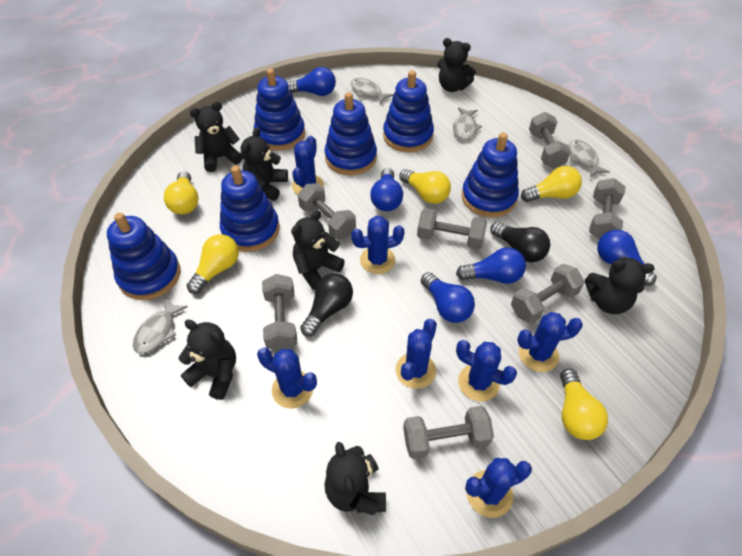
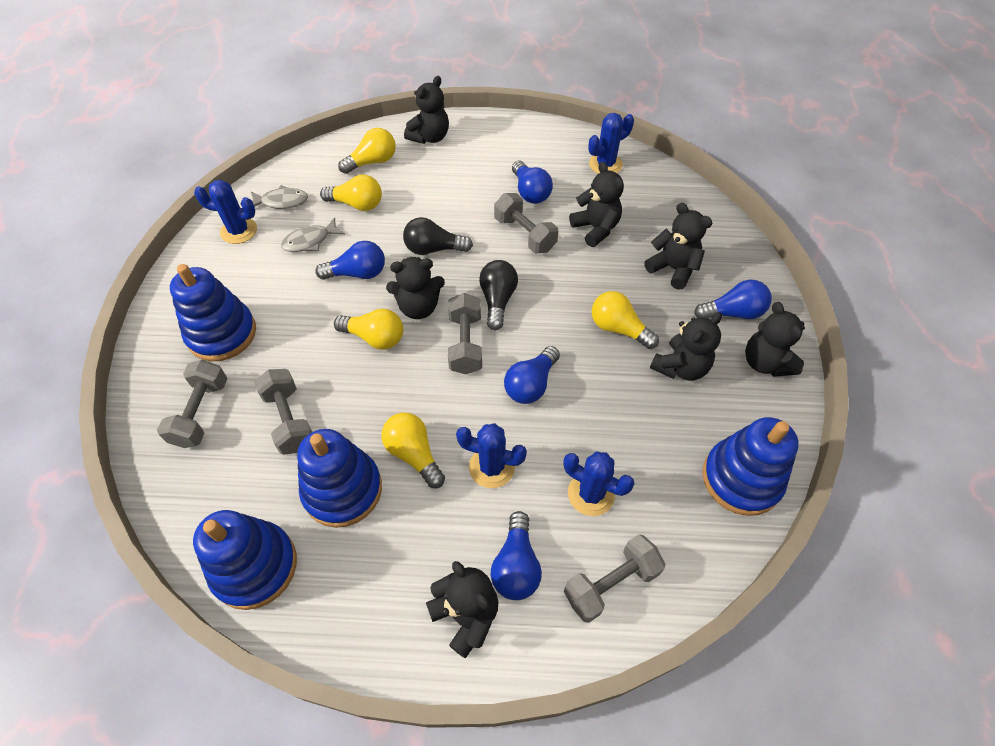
blue cactus: [257,347,317,408] [292,136,324,195] [351,216,405,274] [396,319,437,389] [456,340,517,401] [465,458,532,518] [517,312,583,372] = 7 -> [194,180,257,244] [456,423,527,488] [564,451,635,516] [588,113,634,174] = 4
blue stacking toy: [107,213,180,300] [220,165,280,252] [254,69,305,151] [324,92,377,175] [383,70,434,152] [462,132,519,217] = 6 -> [170,264,256,361] [193,510,297,610] [297,429,382,528] [703,417,799,516] = 4
grey dumbbell: [262,274,297,351] [298,183,356,239] [403,406,494,459] [417,208,487,250] [511,264,584,323] [529,112,571,168] [589,178,625,239] = 7 -> [157,360,227,448] [254,369,312,455] [448,293,482,374] [494,193,558,254] [564,534,665,623] = 5
grey fish: [133,298,188,354] [351,78,393,104] [453,107,482,140] [569,140,610,177] = 4 -> [251,185,308,209] [281,217,345,252] = 2

